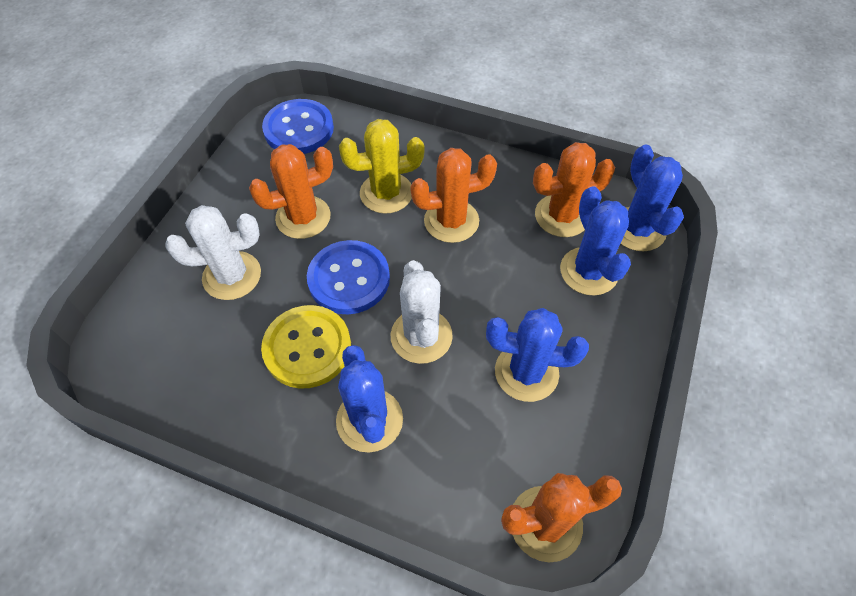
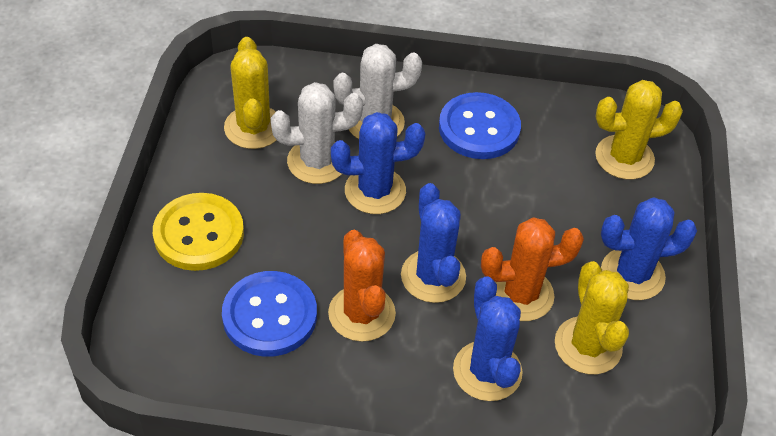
orange cactus: [249,144,333,239] [410,148,497,243] [501,473,622,562] [533,142,615,237] = 4 -> [328,230,396,342] [481,217,584,321] = 2
yellow cactus: [339,119,424,214] = 1 -> [224,37,276,149] [555,261,629,374] [595,80,683,180] = 3

